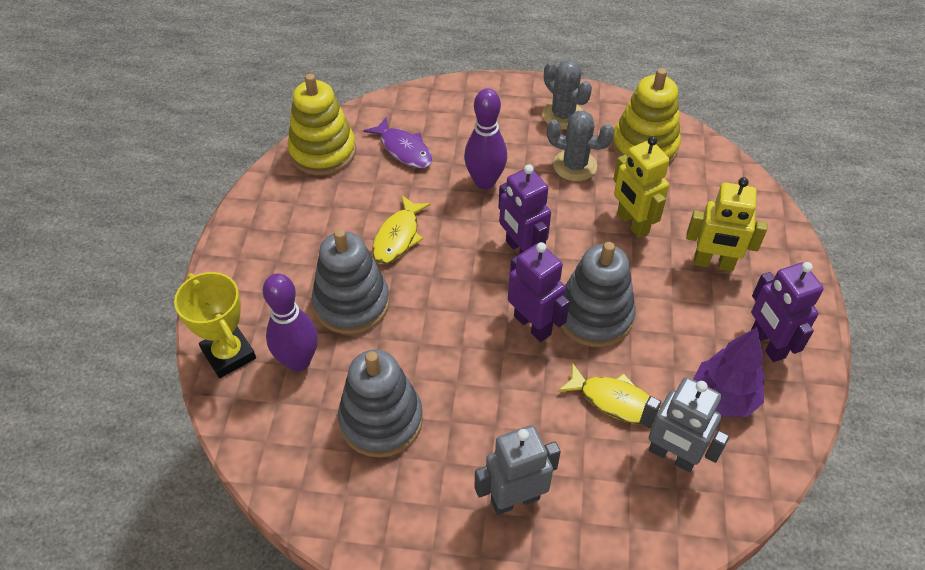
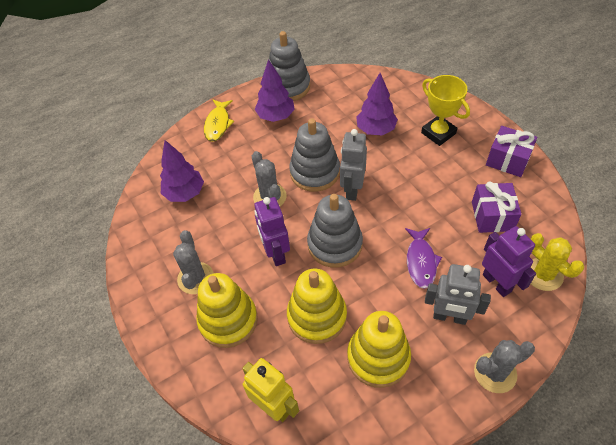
grey cactus: [542,60,592,129] [547,111,614,181] = 2 -> [173,230,214,294] [252,151,287,206] [474,340,535,393] = 3
purple bowling pin: [263,273,318,371] [464,88,507,190] = 2 -> none = 0
purple gift: none = 0 -> [472,181,522,233] [486,126,537,177] = 2
purple robot: [498,164,551,255] [508,242,570,342] [751,262,824,362] = 3 -> [254,197,290,266] [482,226,536,297] = 2
purple tree: [693,327,765,417] = 1 -> [160,140,204,202] [255,59,295,122] [356,73,398,136] = 3
yellow cactus: none = 0 -> [531,233,584,291] = 1
yellow fish: [372,195,431,264] [558,363,660,424] = 2 -> [204,100,234,142] = 1
yellow robot: [613,136,670,238] [686,177,767,271] = 2 -> [242,358,299,422] = 1
yellow stacking toy: [288,74,356,175] [612,68,681,164] = 2 -> [196,273,258,348] [287,268,347,344] [347,311,411,388] = 3

